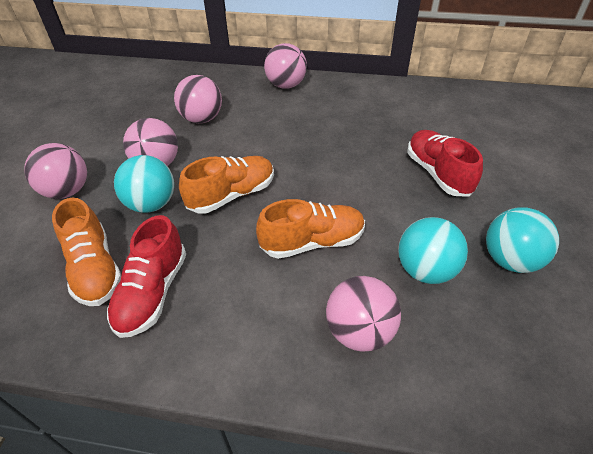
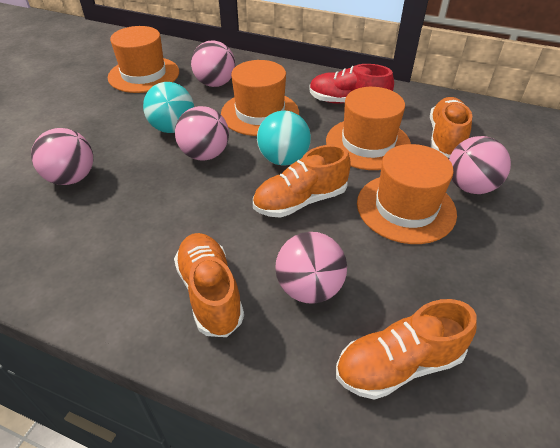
orange hat: none = 0 -> [108,26,179,93] [221,60,299,136] [326,87,411,170] [357,144,457,244] = 4
orange shoe: [52,198,121,306] [179,156,274,214] [256,199,365,259] = 3 -> [174,233,244,337] [253,145,351,218] [336,299,477,400] [430,97,472,158] = 4
red shoe: [107,215,186,338] [407,130,483,196] = 2 -> [309,64,394,104] = 1
turquoise ball: [114,155,174,213] [398,217,468,284] [486,207,559,273] = 3 -> [143,82,194,133] [257,111,311,166] = 2

